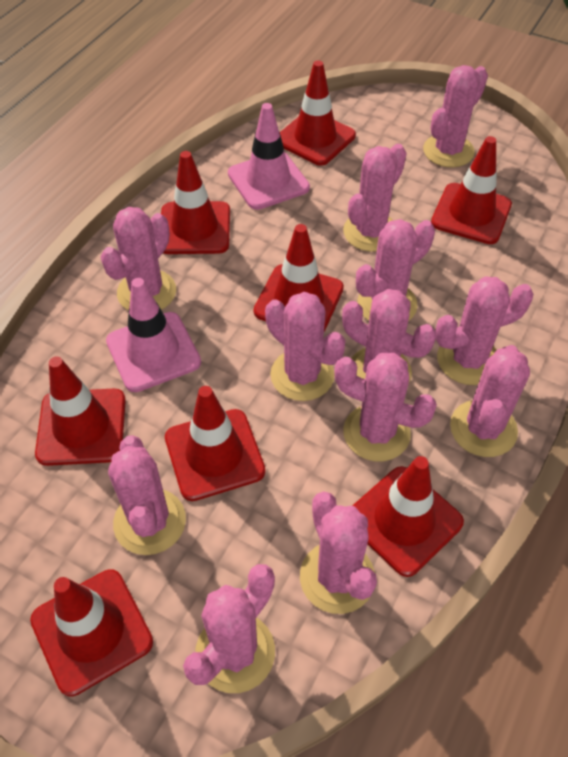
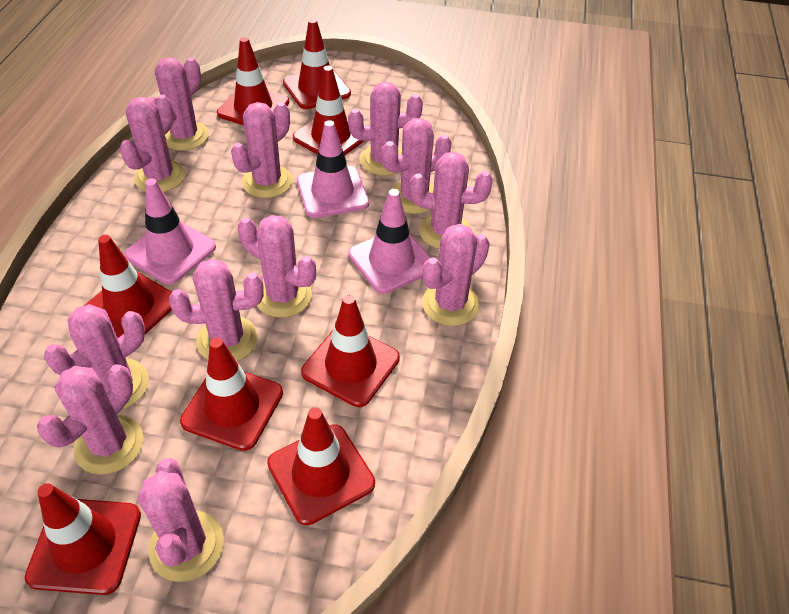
pink traffic cone: [106,278,201,392] [228,103,310,210] = 2 -> [124,178,216,284] [297,120,369,218] [348,189,431,294] = 3

